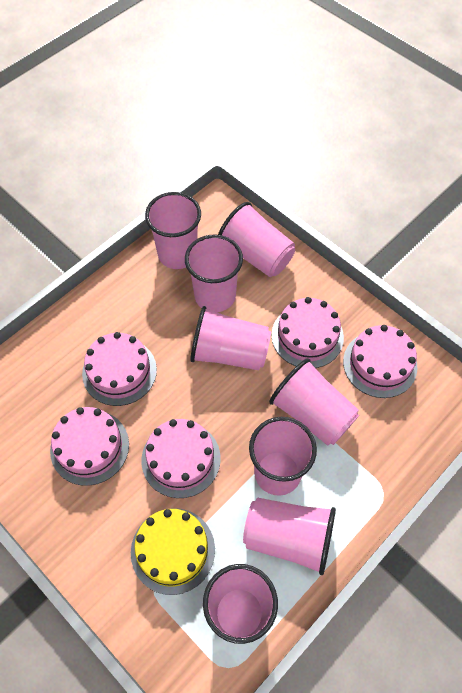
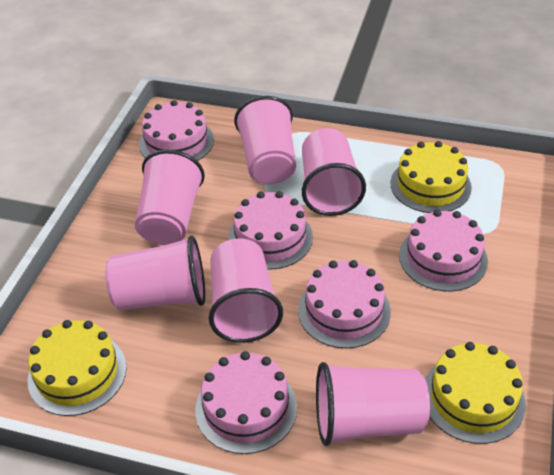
pink cup: [145,192,201,269] [185,234,243,312] [190,306,271,370] [203,564,278,644] [218,202,295,277] [243,497,336,575] [249,417,317,496] [269,358,359,446] = 8 -> [105,235,205,310] [135,150,205,245] [209,238,283,343] [234,96,296,184] [302,128,366,216] [316,362,430,446] = 6
yellow cake: [131,508,215,595] = 1 -> [28,320,127,416] [391,141,472,213] [425,342,526,444] = 3

